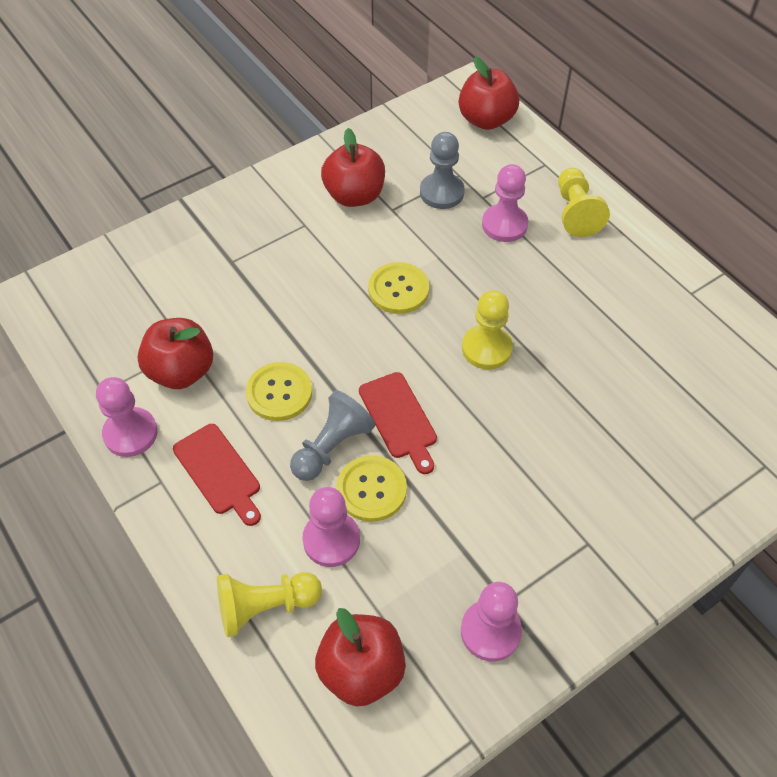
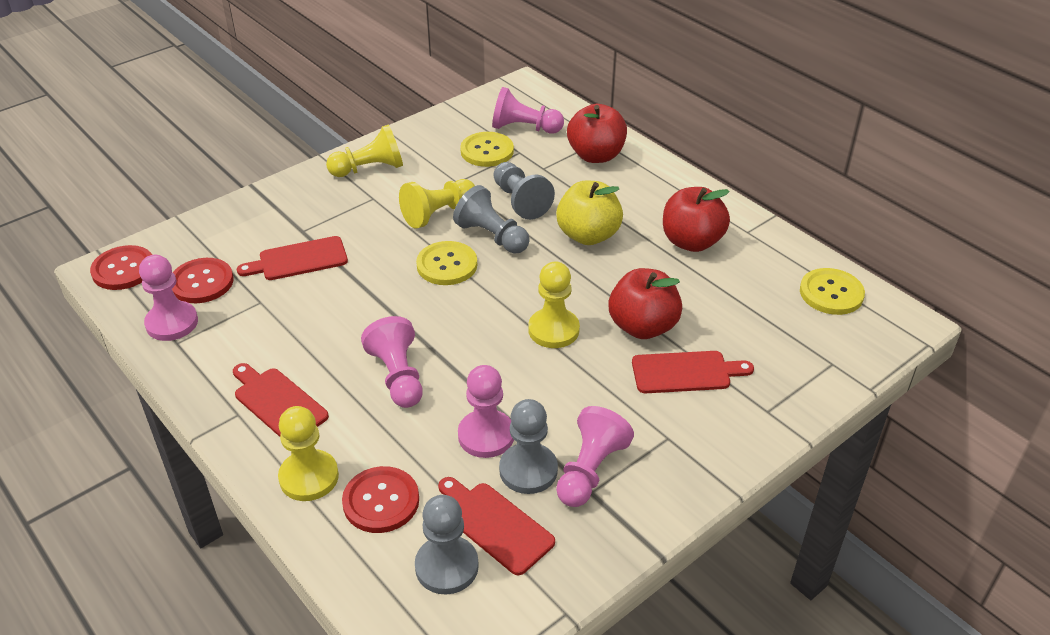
grey pawn: [290,390,376,481] [420,132,465,209] = 2 -> [415,495,479,595] [453,185,530,253] [493,162,555,220] [499,399,558,494] = 4
pink pawn: [96,377,158,457] [302,487,360,567] [461,582,522,661] [482,164,528,242] = 4 -> [139,255,198,341] [361,316,423,408] [458,365,514,458] [492,87,564,134] [556,406,634,507] = 5
red apple: [138,318,213,389] [315,608,406,706] [321,128,385,207] [459,57,519,130] = 4 -> [567,104,627,163] [609,268,682,339] [663,187,730,252] = 3
red button: none = 0 -> [90,245,152,290] [172,258,234,303] [342,466,419,533] = 3
red cutting board: [173,424,261,526] [359,372,437,474] = 2 -> [233,363,329,437] [237,236,348,280] [438,477,555,575] [632,351,754,393] = 4
yellow apple: none = 0 -> [556,181,623,245] = 1
yellow pawn: [217,572,322,637] [462,290,513,369] [558,168,610,237] = 3 -> [278,406,339,501] [326,125,403,177] [399,179,475,229] [528,262,580,348] = 4

